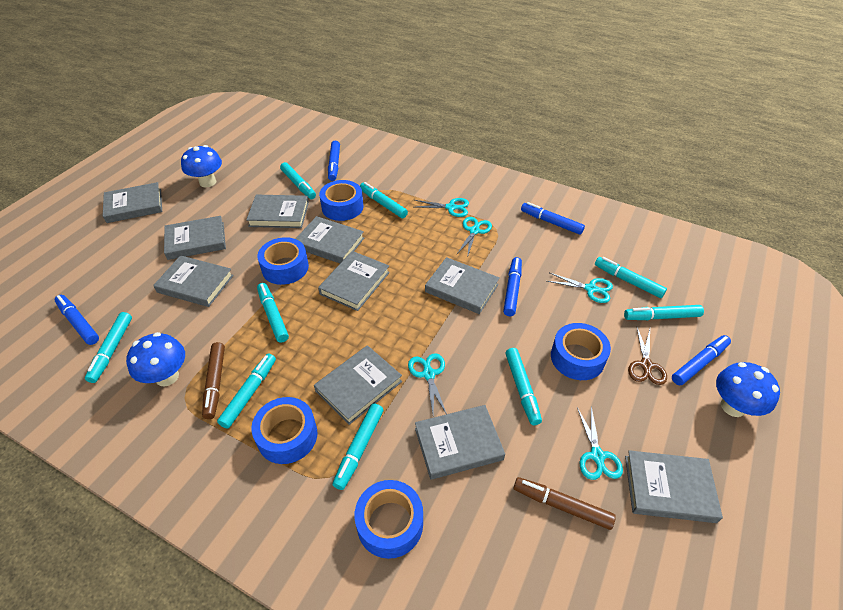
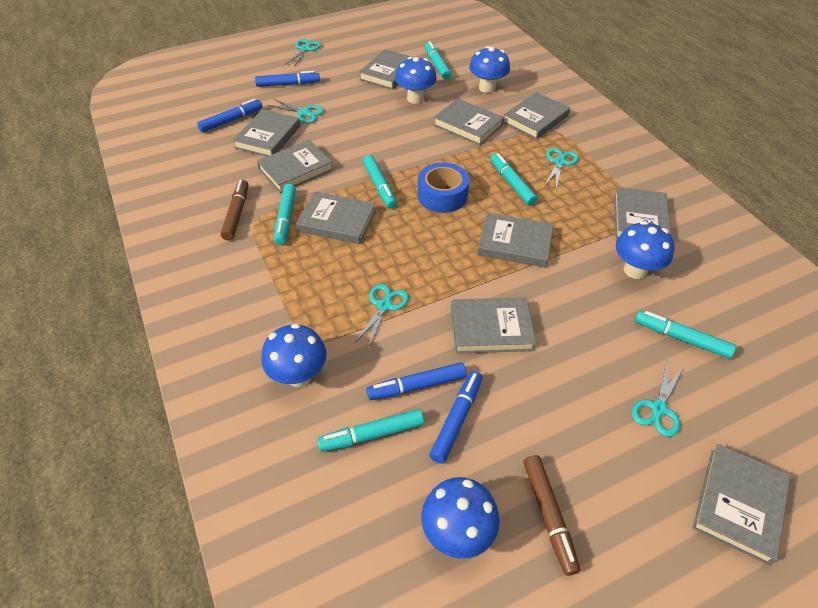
blue marker: [55,295,99,345] [328,141,340,181] [503,257,522,316] [521,202,585,235] [672,335,731,385] = 5 -> [197,99,263,132] [255,71,320,87] [366,362,467,400] [429,371,483,464] = 4
blue mushroom: [126,332,185,387] [181,145,222,187] [716,362,780,417] = 3 -> [261,323,327,387] [395,57,437,104] [421,477,500,559] [469,46,510,93] [616,221,675,279] = 5
blue tape: [251,397,318,464] [257,237,309,285] [319,180,363,221] [355,480,423,559] [551,323,611,380] = 5 -> [418,163,469,213] = 1
brown scissors: [628,328,667,385] = 1 -> none = 0
turquoise marker: [85,312,132,383] [217,353,276,429] [257,283,289,343] [280,162,316,199] [332,404,383,490] [360,182,408,218] [505,348,542,425] [595,257,667,298] [624,305,704,320] = 9 -> [274,184,296,245] [317,409,424,452] [363,155,397,209] [425,41,452,80] [490,153,537,206] [635,310,736,358] = 6

